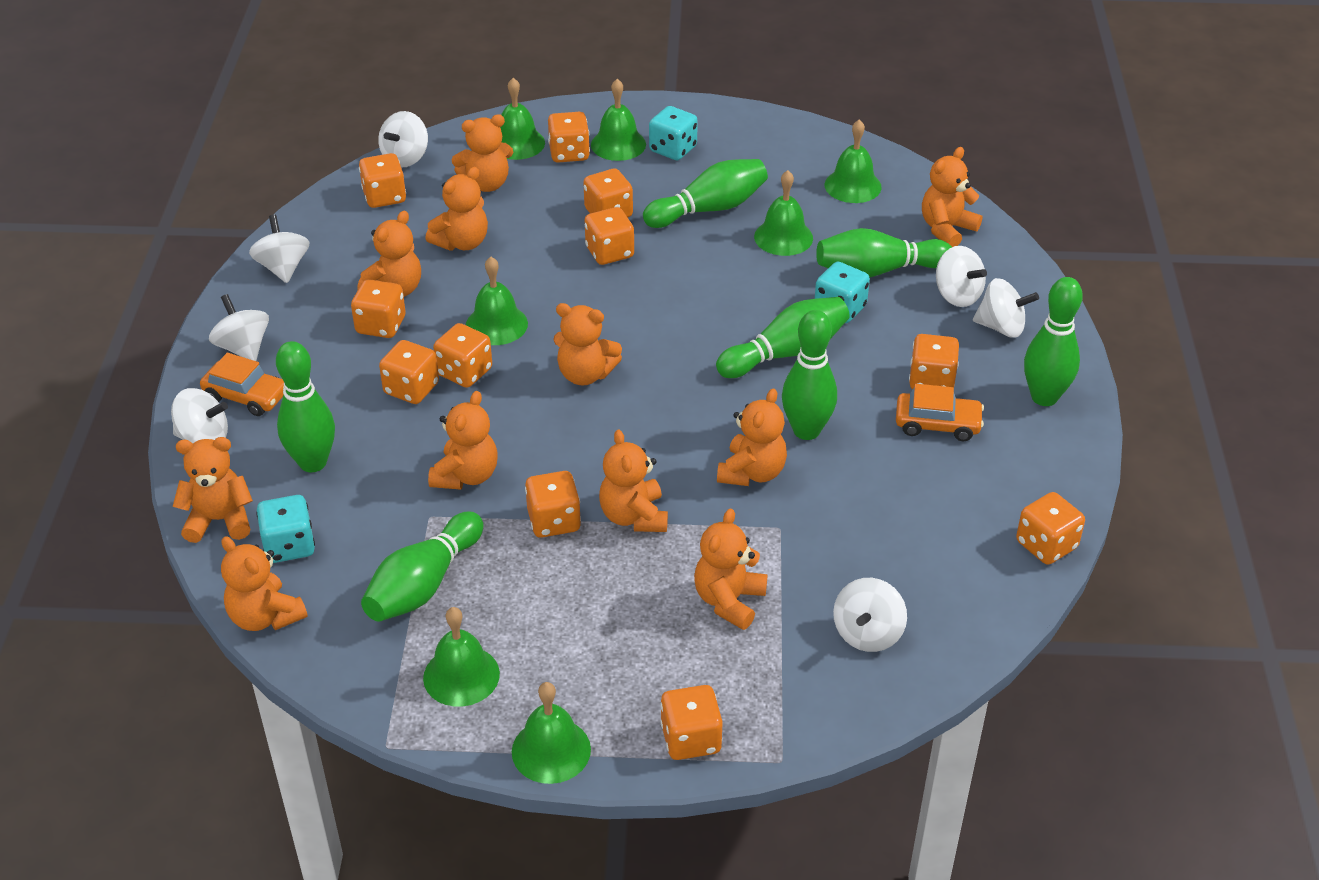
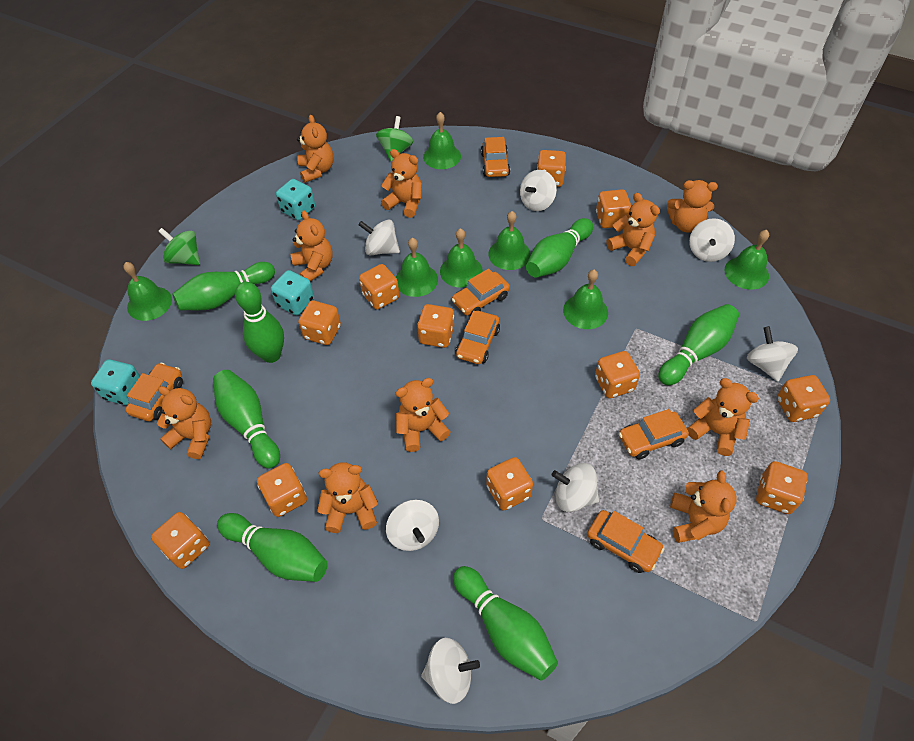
green spinning top: none = 0 -> [158,228,200,265] [376,116,413,161] = 2
orange car: [200,353,284,416] [896,384,984,441] = 2 -> [125,363,183,421] [452,269,510,316] [456,311,500,364] [481,137,510,177] [587,510,664,573] [619,409,689,459] = 6
orange teddy bear: [173,437,253,543] [221,536,308,631] [358,211,421,297] [425,167,488,251] [428,391,497,490] [451,114,513,192] [553,303,622,386] [599,429,668,532] [694,508,768,630] [717,389,787,486] [922,147,982,247] = 11 -> [157,386,211,459] [291,210,333,282] [297,115,334,183] [317,463,378,533] [381,149,422,218] [396,378,451,452] [606,193,660,266] [667,180,718,233] [670,470,737,543] [687,378,759,456] = 10

